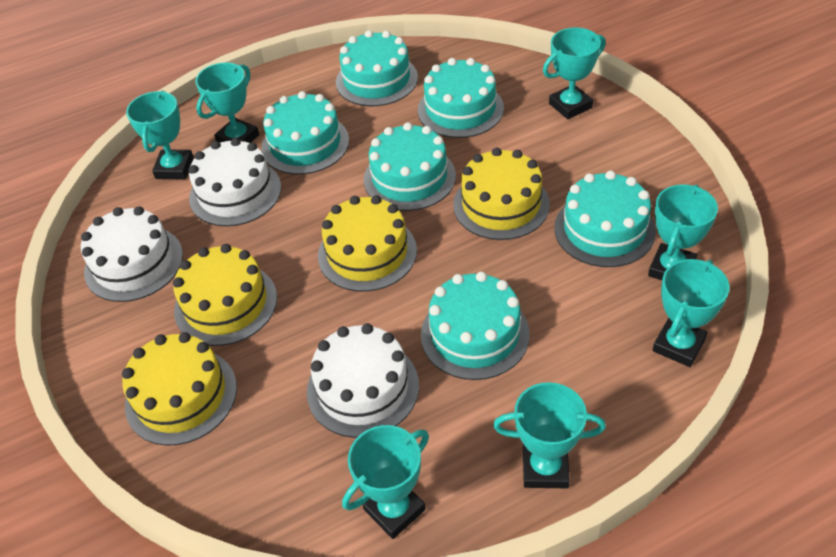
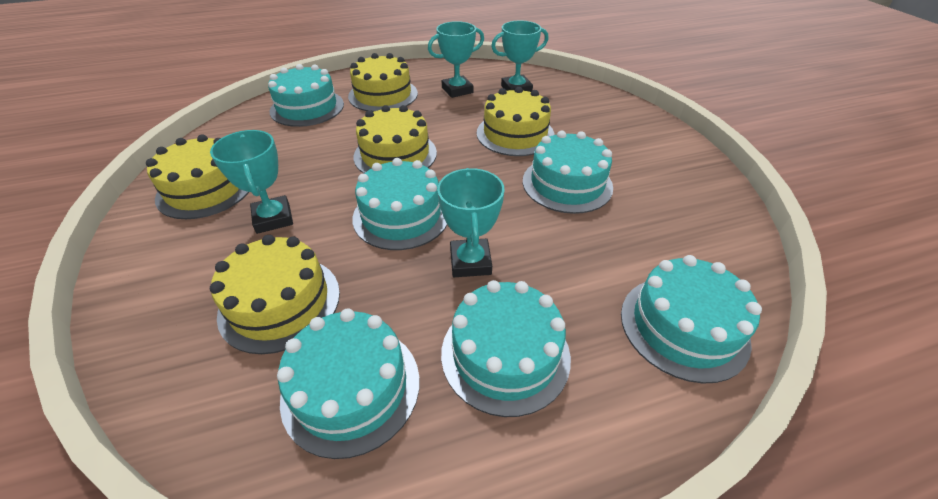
turquoise trophy: [126,91,194,179] [195,62,259,143] [342,425,429,539] [493,382,606,488] [543,28,606,119] [648,184,718,280] [653,259,729,367] = 7 -> [210,130,293,234] [428,21,484,98] [437,168,504,277] [491,20,548,92] = 4
white cake: [81,206,183,302] [189,138,281,226] [307,323,419,438] = 3 -> none = 0
yellow cake: [122,332,237,446] [173,244,277,346] [318,195,417,292] [453,147,550,240] = 4 -> [146,134,249,219] [210,235,340,354] [348,53,418,112] [354,105,437,173] [477,87,555,156] = 5

